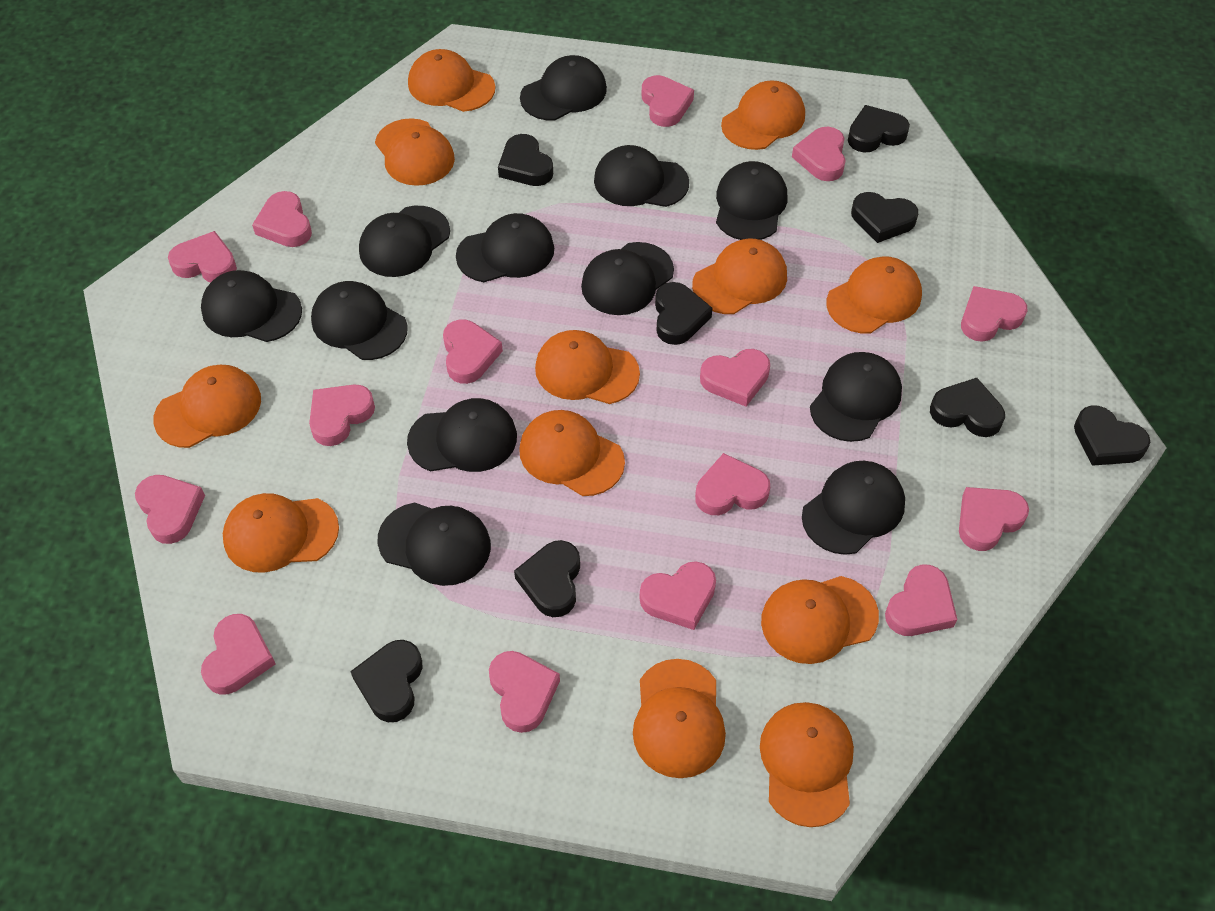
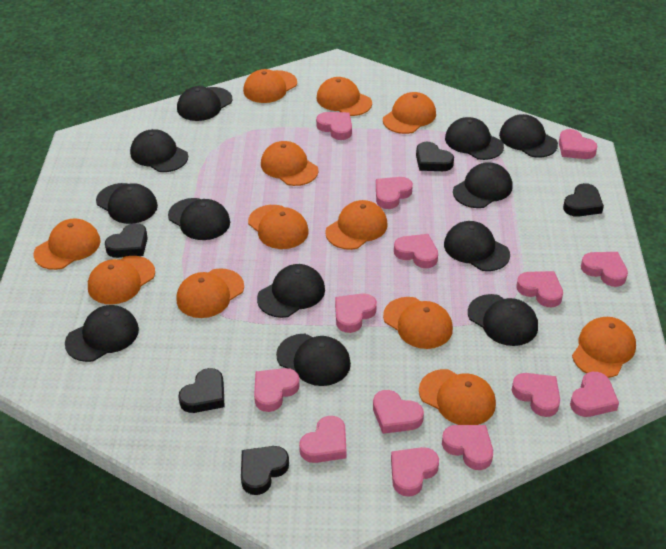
black heart: [350,640,422,722] [498,134,553,186] [514,540,580,617] [655,282,713,345] [848,105,910,153] [851,192,918,243] [930,378,1005,437] [1074,406,1150,466] = 8 -> [105,223,148,258] [178,368,225,413] [241,446,289,495] [416,142,454,171] [563,183,604,217] = 5
pink heart: [135,475,205,544] [168,231,237,283] [201,614,276,695] [252,191,312,247] [309,384,375,446] [443,319,503,384] [489,651,560,733] [639,561,716,630] [642,75,694,127] [695,453,770,515] [700,349,770,406] [792,127,846,181] [885,564,958,636] [959,487,1029,551] [961,286,1028,342] = 15 -> [254,368,300,412] [299,416,347,463] [316,112,352,140] [335,293,377,333] [373,390,424,434] [376,177,413,209] [391,447,439,497] [394,234,438,268] [442,425,493,470] [512,373,560,417] [517,271,563,307] [559,129,597,159] [570,372,619,417] [581,252,628,287] = 14

